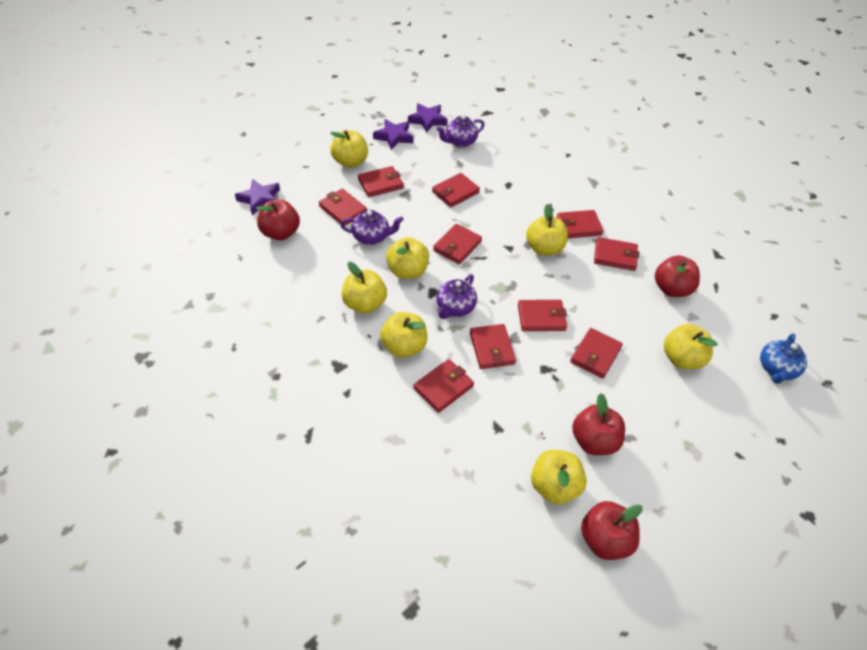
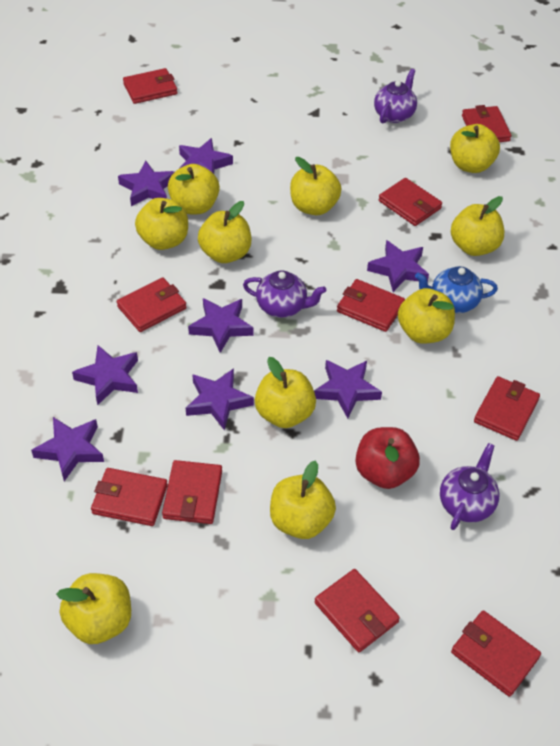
purple star: [235,179,280,215] [373,119,414,150] [408,103,448,133] = 3 -> [31,417,104,481] [72,345,138,405] [118,161,174,206] [179,138,233,174] [186,368,254,430] [188,298,254,353] [314,360,382,418] [367,240,429,292] = 8
red apple: [256,199,300,240] [572,393,625,455] [581,501,643,560] [655,255,700,297] = 4 -> [355,427,420,489] = 1
yellow apple: [330,130,368,168] [342,262,387,314] [380,312,427,358] [386,237,429,279] [526,204,568,256] [531,450,587,504] [664,324,718,369] = 7 -> [56,573,131,644] [135,198,188,250] [168,164,220,214] [198,201,251,263] [255,357,316,428] [270,461,336,539] [290,157,341,215] [398,288,455,344] [450,124,500,173] [451,196,504,256] = 10

